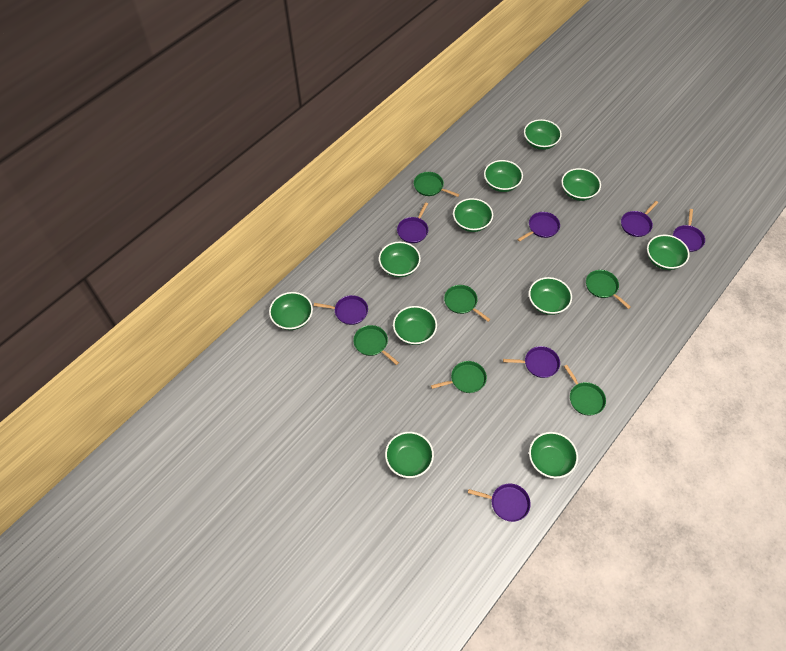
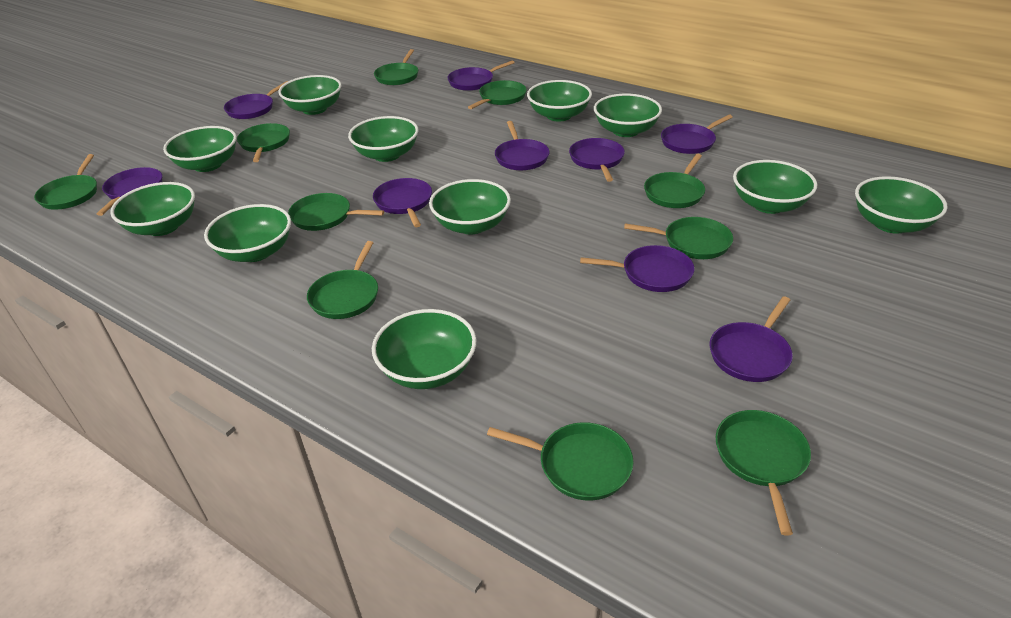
green pan: [353,325,399,365] [414,172,459,197] [431,361,487,393] [444,285,491,322] [564,365,606,416] [586,270,631,309] = 6 -> [34,154,97,210] [237,123,290,162] [288,193,384,231] [307,241,378,319] [374,49,418,85] [468,80,527,109] [487,422,634,501] [624,217,733,259] [644,154,705,208] [716,410,811,536] = 10
purple pan: [314,295,368,325] [397,202,428,243] [468,484,531,522] [503,346,560,378] [517,212,560,242] [621,201,658,237] [673,209,705,252] = 7 -> [97,167,162,216] [224,81,288,119] [373,178,432,227] [447,60,515,91] [495,121,550,170] [569,138,625,182] [580,245,694,292] [661,115,733,154] [710,296,793,382] = 9

